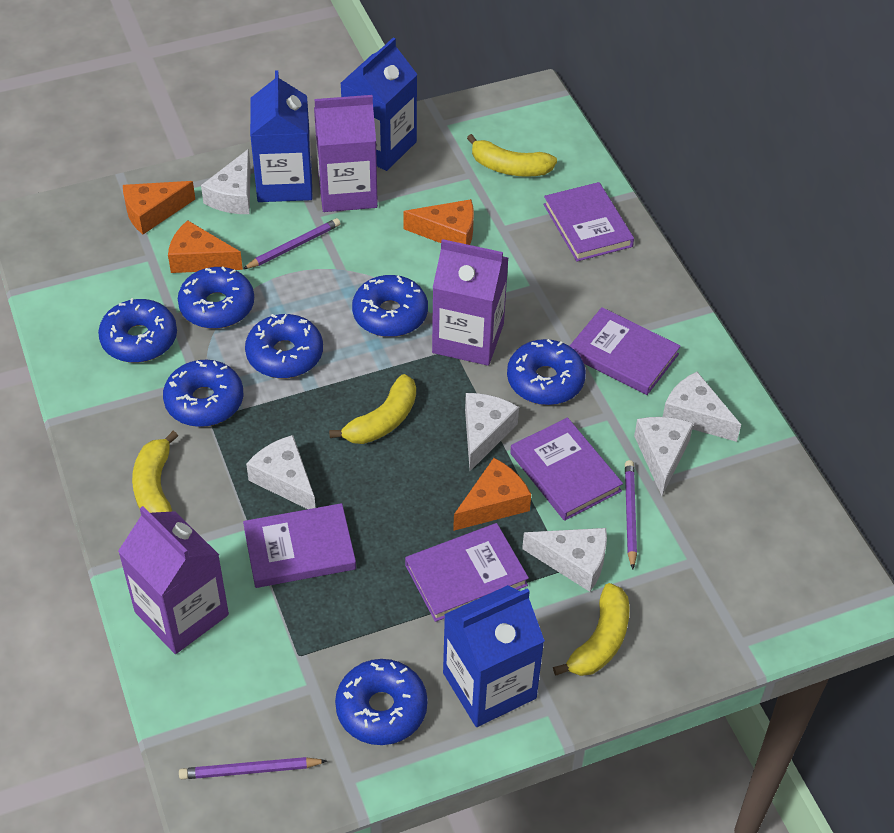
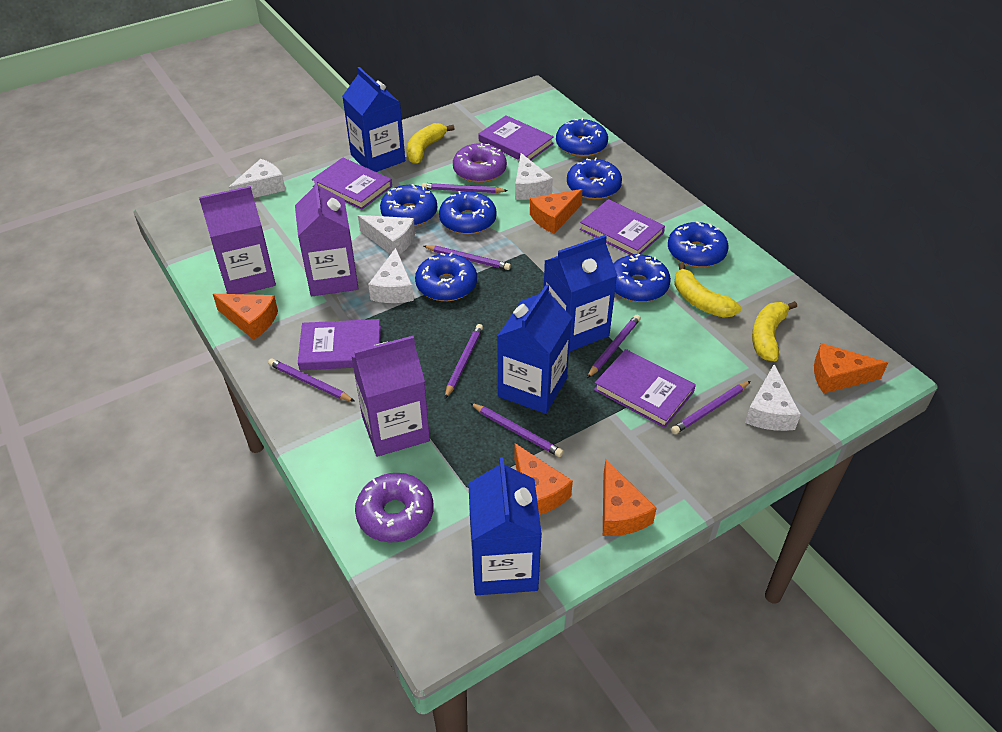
blue carton: [250,70,313,202] [340,38,417,171] [443,585,545,727] = 3 -> [342,67,405,172] [468,457,542,595] [497,284,572,414] [544,235,618,352] = 4
orange cheese: [123,181,195,234] [168,220,243,273] [403,199,474,245] [453,458,531,531] = 4 -> [213,294,278,340] [514,443,573,515] [530,189,583,234] [603,460,657,536] [814,343,888,394] = 5
purple donut: none = 0 -> [355,473,433,543] [453,143,507,183] = 2
purple pencil: [179,757,327,779] [243,218,341,269] [625,460,637,570] = 3 -> [268,359,355,402] [422,183,508,193] [424,245,511,270] [445,324,483,399] [470,403,564,457] [587,315,641,378] [671,381,751,434] = 7
white cheese: [201,149,251,214] [246,435,315,509] [465,393,519,471] [522,528,607,592] [634,417,694,496] [663,372,741,442] = 6 -> [229,159,286,198] [358,215,415,255] [368,248,414,303] [515,153,553,200] [745,364,801,431] = 5
yellow banana: [132,431,178,513] [329,374,416,444] [467,134,557,177] [553,583,629,676] = 4 -> [407,123,455,164] [674,263,741,318] [752,301,797,362] = 3

